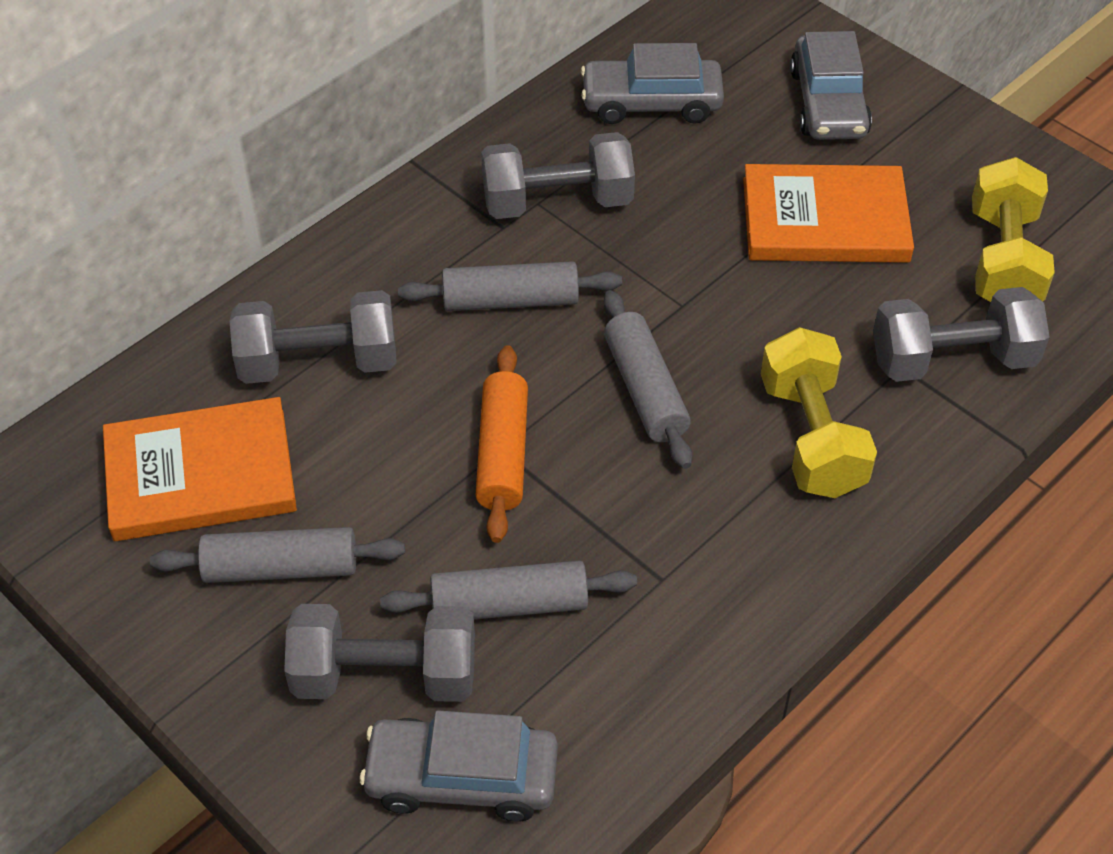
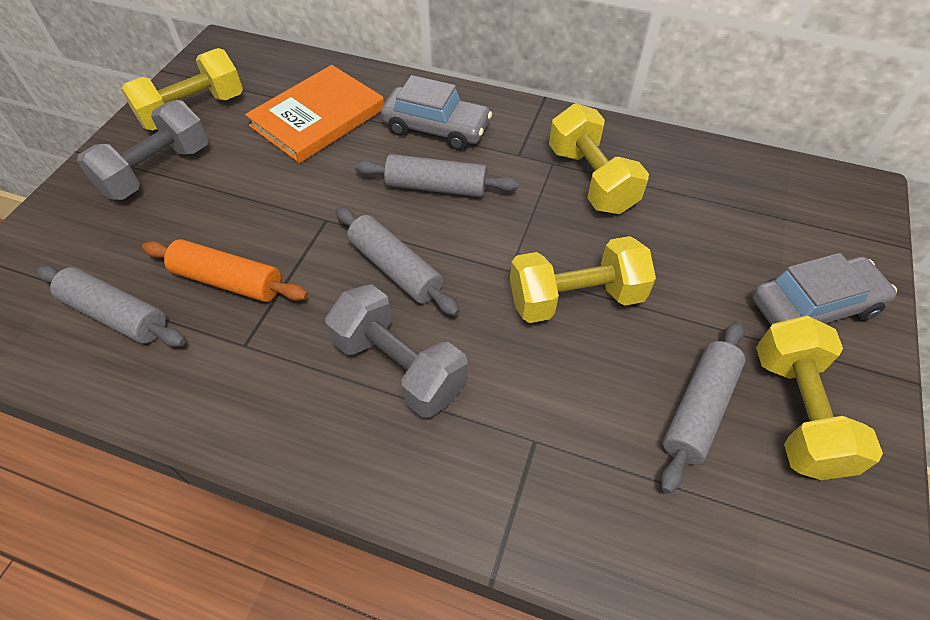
grey car: [360,711,558,822] [581,43,724,124] [790,31,872,140] = 3 -> [381,75,492,150] [752,253,897,325] = 2
grey dumbbell: [230,290,397,384] [284,604,475,702] [481,132,635,219] [873,287,1050,382] = 4 -> [77,100,208,200] [325,284,468,418] = 2
orange book: [103,397,297,541] [743,164,914,263] = 2 -> [245,65,384,163] = 1
yellow dumbbell: [761,327,877,498] [972,157,1055,302] = 2 -> [121,48,243,130] [510,236,656,323] [549,103,649,214] [756,316,883,480] = 4

